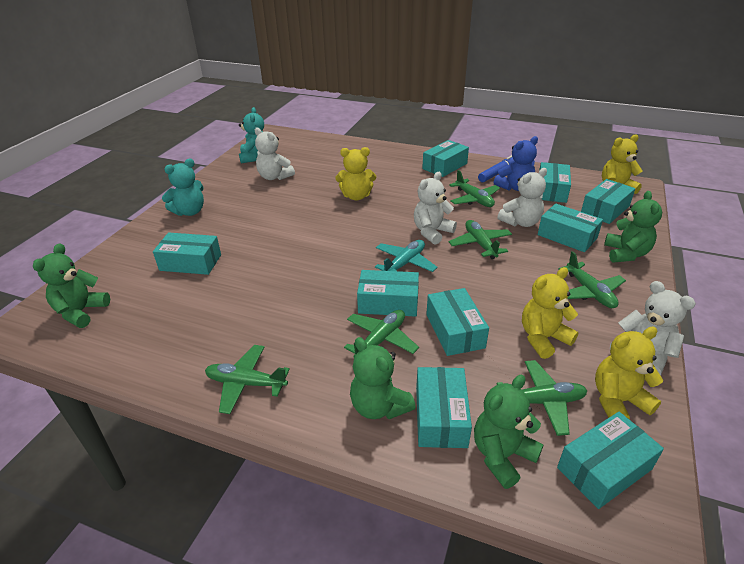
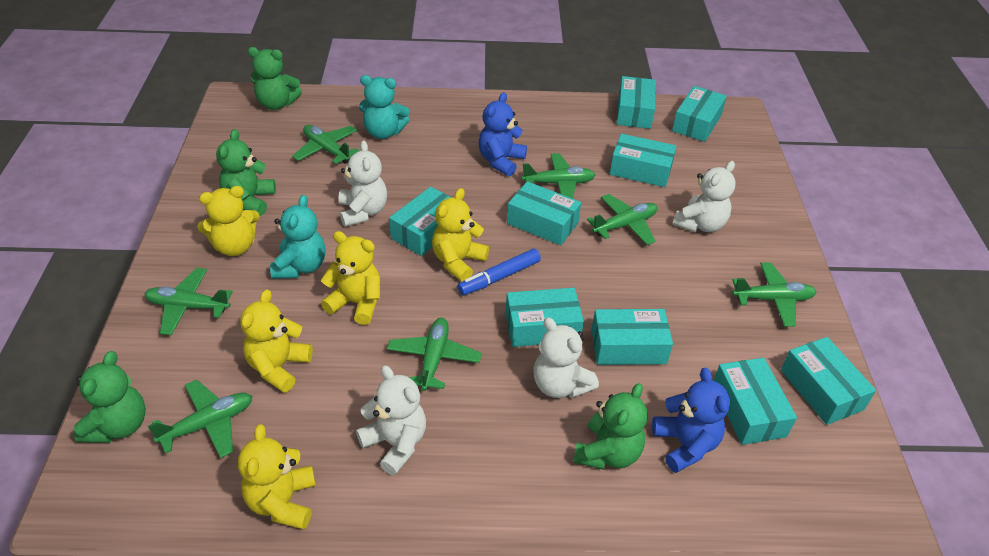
blue teddy bear: [494,136,538,191] = 1 -> [479,92,527,176] [652,368,730,473] = 2
green plane: [205,345,290,414] [344,310,419,357] [449,170,500,207] [449,220,512,259] [496,360,587,436] [558,251,626,308] = 6 -> [145,268,233,335] [148,380,253,458] [292,125,359,164] [387,318,482,391] [522,153,595,199] [587,194,657,245] [732,262,816,327] = 7
turquoise plane: [375,240,438,272] = 1 -> none = 0
yellow teddy bear: [335,147,376,201] [522,267,579,359] [595,326,664,420] [602,134,642,194] = 4 -> [197,186,260,256] [238,425,316,530] [240,289,313,393] [321,231,380,325] [432,188,489,282] = 5

